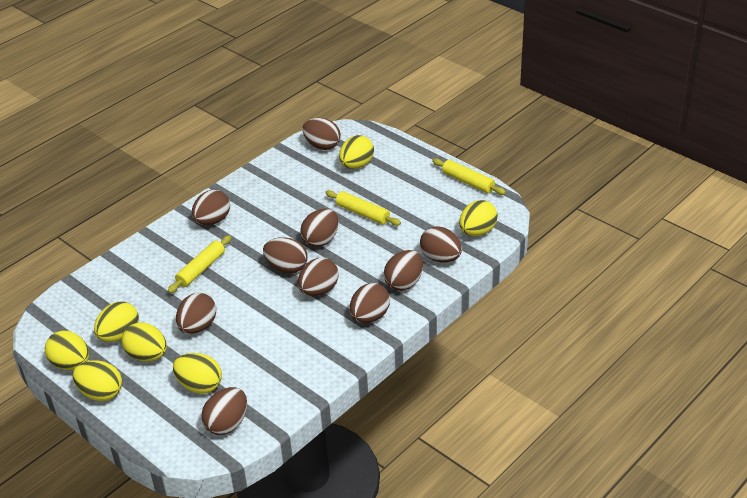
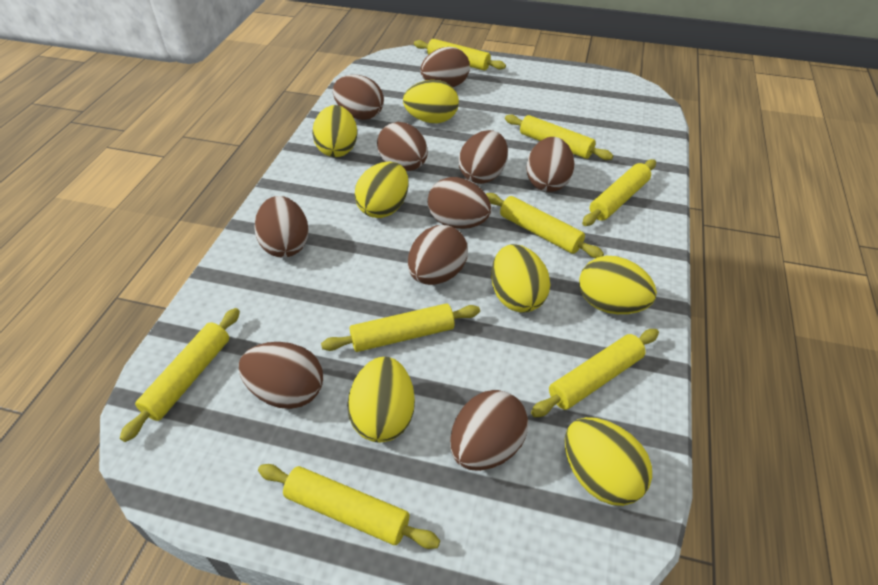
yellow rolling pin: [168,235,232,293] [325,190,401,226] [432,158,506,195] = 3 -> [120,308,240,442] [258,464,440,549] [321,304,480,352] [414,39,506,70] [486,193,604,258] [505,114,613,160] [531,329,659,417] [582,159,656,226] = 8

